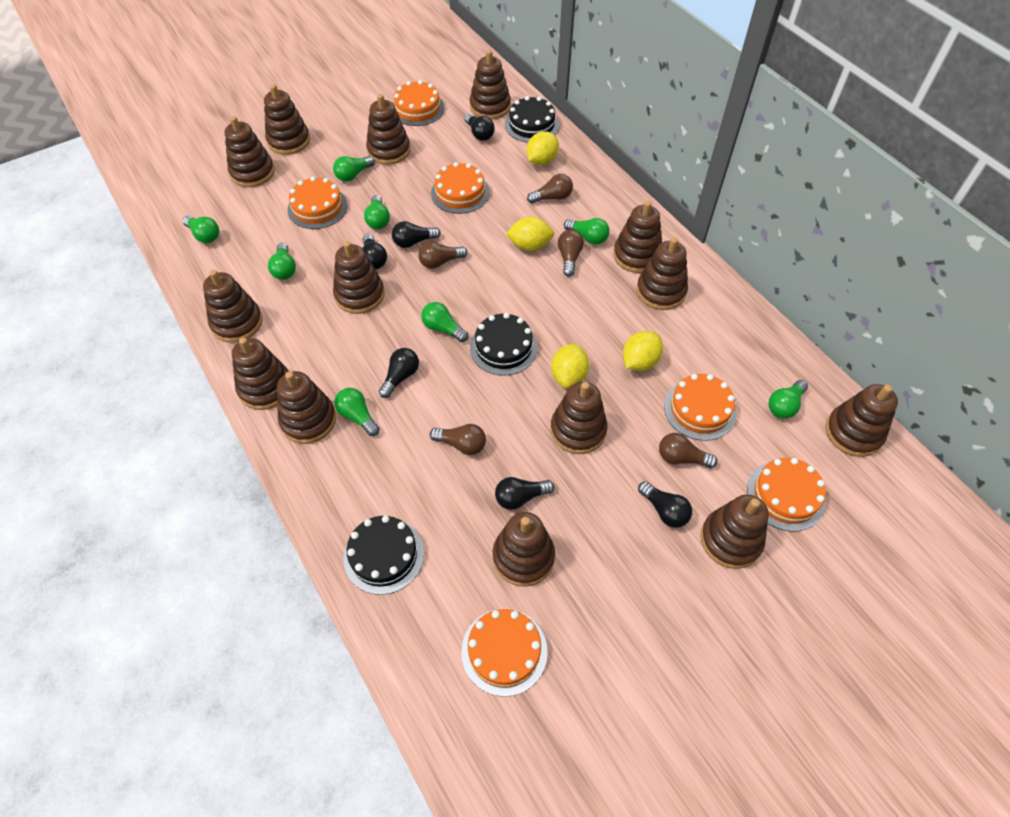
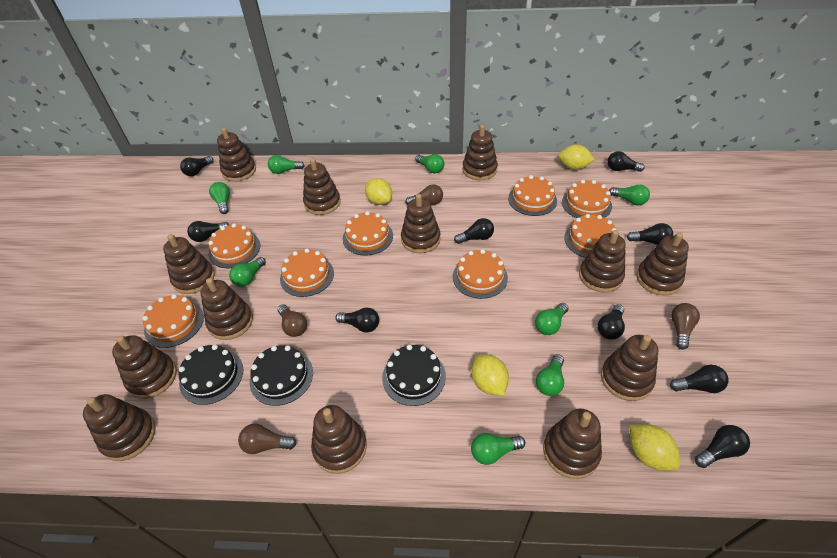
black light bulb: [362,233,387,269] [379,348,419,398] [392,221,441,248] [464,113,495,141] [495,477,554,510] [638,481,692,528] = 6 -> [180,156,214,176] [187,221,229,242] [335,308,379,333] [454,218,494,244] [597,304,625,340] [607,151,645,172] [627,223,673,245] [670,365,729,393] [695,425,750,468] = 9
brown light bulb: [418,242,468,269] [430,424,486,455] [527,174,573,203] [558,229,584,277] [659,433,718,468] = 5 -> [238,424,297,454] [278,305,307,337] [405,184,443,205] [671,303,700,349] = 4
brown stacking toy: [203,270,263,343] [224,116,275,187] [232,337,289,410] [264,84,310,155] [277,371,336,444] [333,241,385,314] [366,94,410,165] [469,50,511,119] [493,512,555,587] [550,381,608,454] [613,201,662,273] [637,237,688,310] [700,494,769,569] [825,384,898,457] = 14 -> [83,394,156,461] [112,335,177,399] [163,234,215,294] [201,278,253,340] [217,128,256,182] [303,158,341,215] [311,405,367,474] [401,194,441,253] [462,125,498,180] [543,409,602,479] [579,230,626,293] [601,335,658,401] [636,232,689,296] = 13
orange cake: [287,177,348,229] [393,80,445,126] [431,162,489,214] [461,608,548,697] [664,374,737,441] [747,458,826,532] = 6 -> [143,294,204,348] [208,224,261,268] [280,249,334,297] [343,211,393,256] [453,249,508,299] [508,175,557,216] [562,180,612,218] [564,214,616,258] = 8

